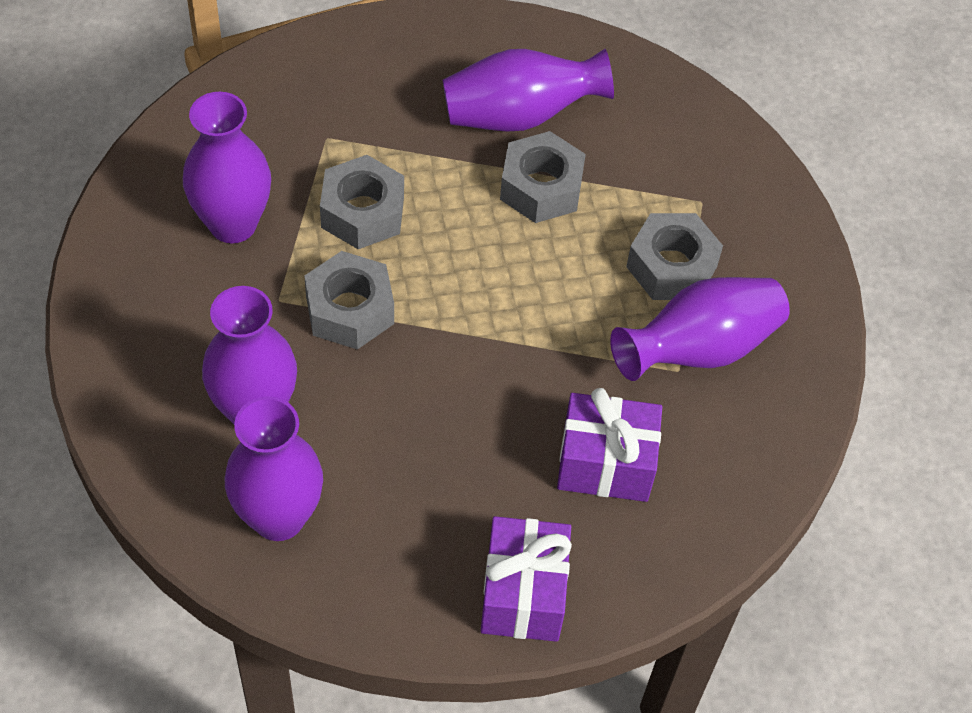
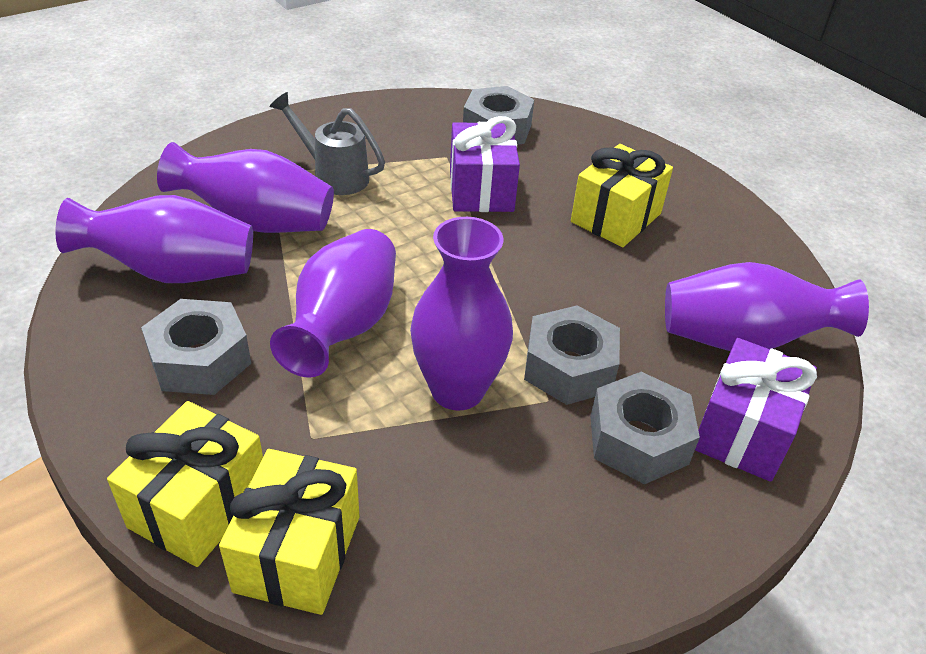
grey watering can: none = 0 -> [269,92,385,195] = 1
yellow gift: none = 0 -> [107,401,263,567] [219,449,359,615] [571,144,673,247] = 3

